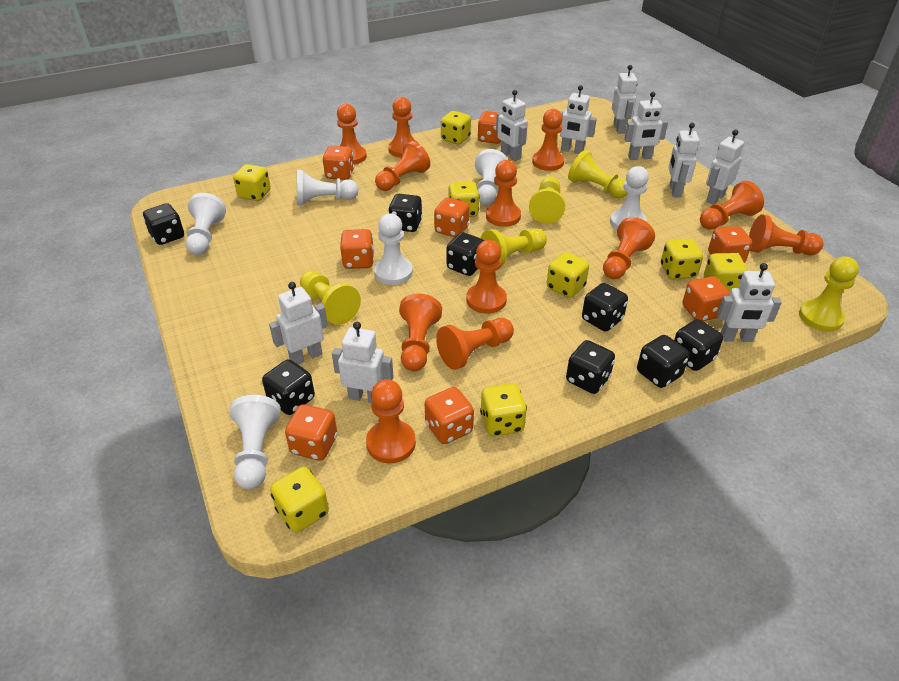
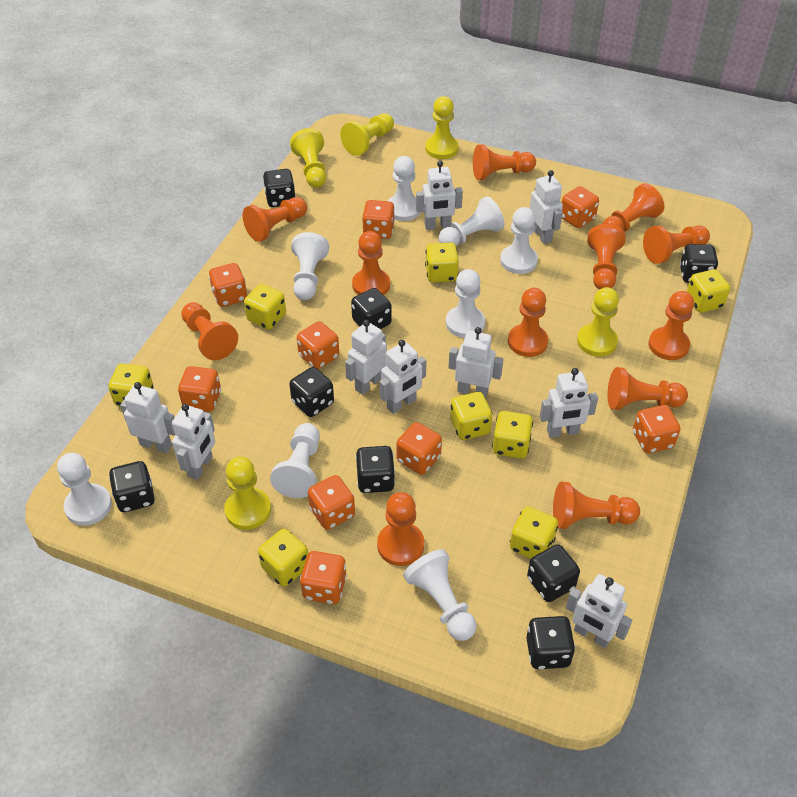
orange dice: [285,404,337,460] [323,146,354,180] [340,229,374,269] [425,387,474,444] [434,197,470,237] [477,111,501,144] [682,276,730,321] [708,226,752,263] = 8 -> [178,366,221,412] [209,263,247,307] [297,321,339,369] [300,551,347,604] [308,475,355,530] [362,200,395,239] [397,422,442,475] [562,186,599,228] [633,405,681,453] = 9
white pawn: [186,193,226,255] [229,395,281,489] [297,170,358,205] [374,213,413,285] [475,149,508,205] [610,166,649,230] = 6 -> [57,453,112,526] [270,423,320,498] [291,232,329,300] [388,156,421,221] [403,549,477,641] [439,196,505,246] [446,269,485,338] [500,207,538,274] = 8

